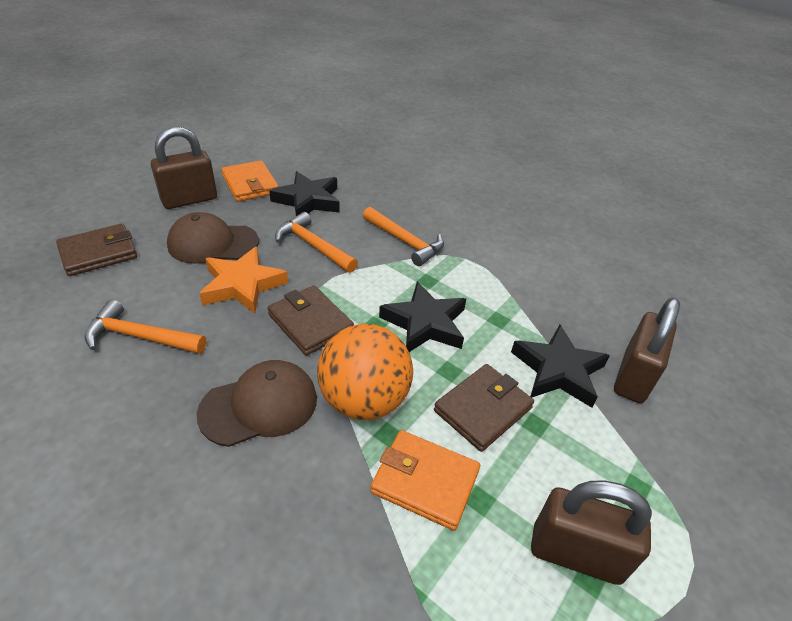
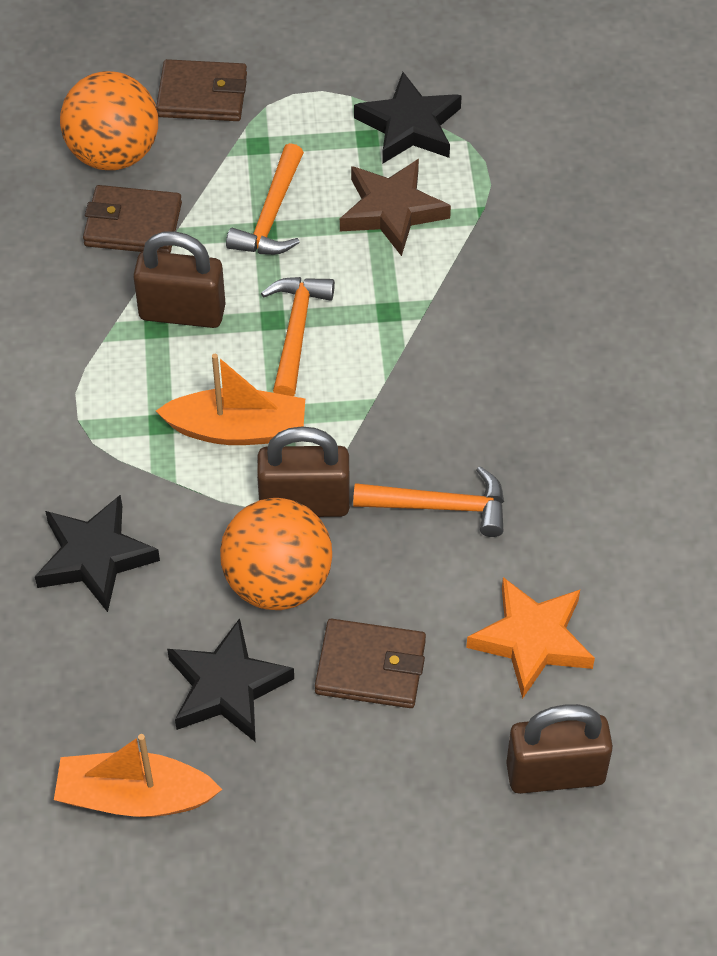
brown cap: [167,212,259,264] [197,360,317,447] = 2 -> none = 0
brown star: none = 0 -> [340,159,451,256] = 1
orange ball: [317,324,413,420] = 1 -> [60,71,158,170] [220,498,332,610] = 2
orange boat: none = 0 -> [54,734,222,817] [156,354,305,445] = 2
orange wallet: [221,160,279,202] [370,430,480,531] = 2 -> none = 0

